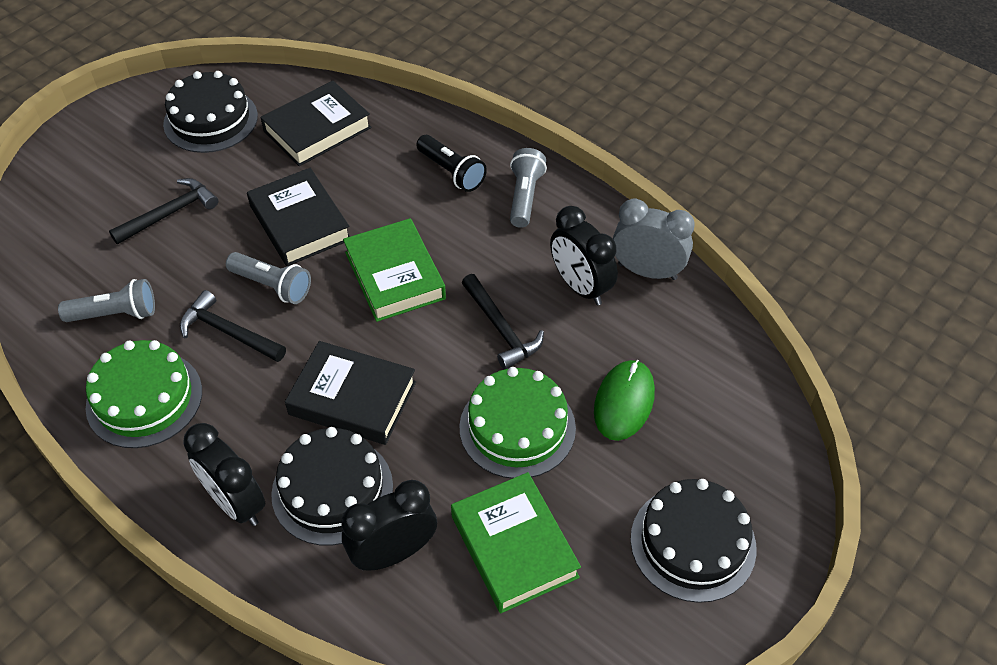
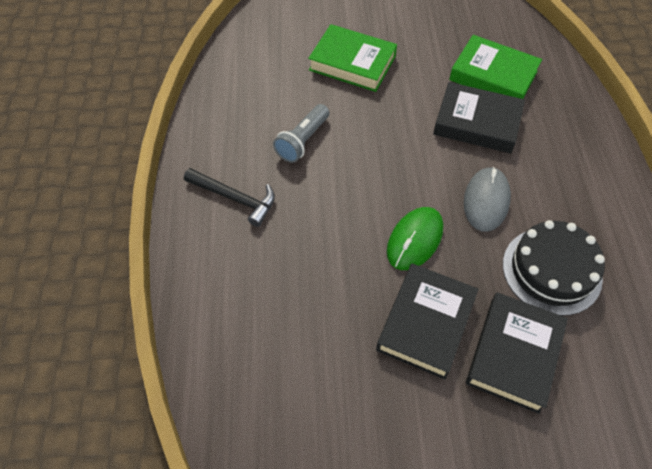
black cake: [163,71,258,153] [271,427,393,546] [631,479,757,603] = 3 -> [503,220,605,316] = 1
black clock: [183,423,265,526] [341,480,437,571] [550,206,618,305] = 3 -> none = 0
black flashlight: [416,135,487,192] = 1 -> none = 0
black hammer: [109,178,218,244] [180,290,286,362] [462,274,544,370] = 3 -> [184,168,275,227] = 1
green cake: [85,340,202,448] [459,367,576,479] = 2 -> none = 0
grey clock: [613,198,695,280] = 1 -> none = 0
grey flashlight: [58,279,155,322] [226,252,311,304] [510,148,547,228] = 3 -> [273,104,329,163] = 1
grey mouse: none = 0 -> [464,167,511,232] = 1

